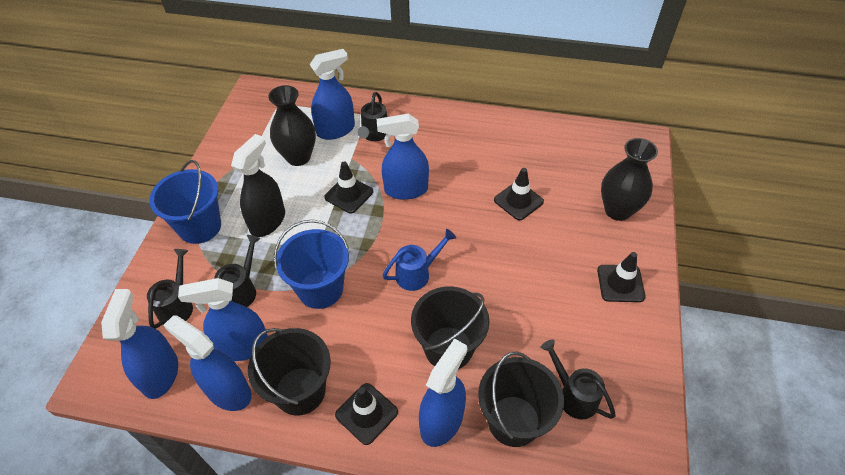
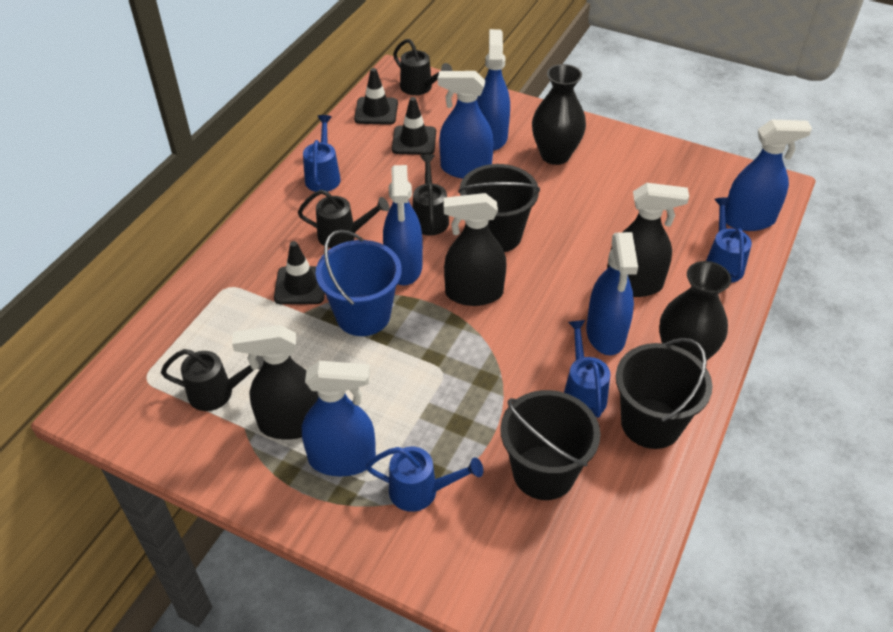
black spray bottle: [231,134,285,237] = 1 -> [232,325,318,439] [443,193,507,306] [607,183,689,297] = 3
black traffic cone: [324,161,373,213] [335,383,398,445] [494,168,544,221] [597,252,646,302] = 4 -> [274,241,325,304] [354,68,398,125] [392,97,436,155] = 3
blue bucket: [149,160,221,244] [274,220,349,309] = 2 -> [316,230,402,336] = 1
blue watering can: [382,229,456,291] = 1 -> [303,115,341,192] [366,447,483,512] [564,320,610,417] [706,197,752,283] = 4

